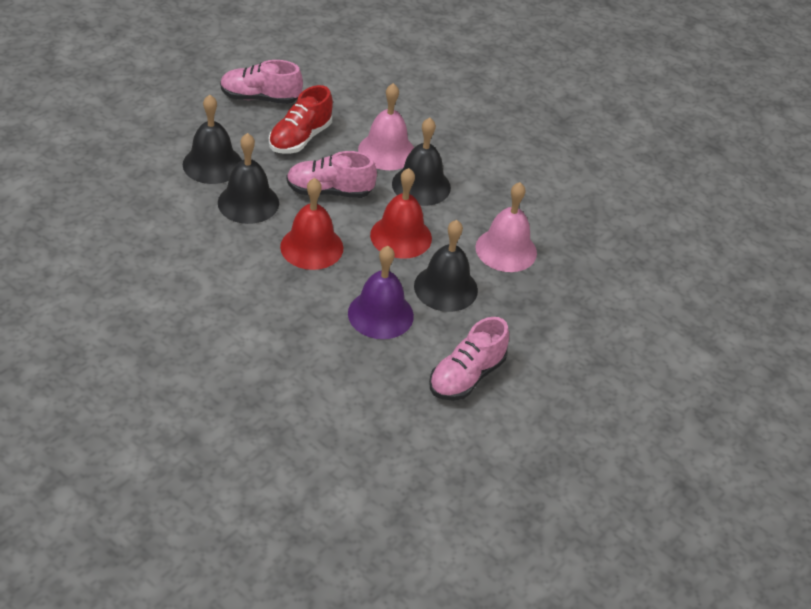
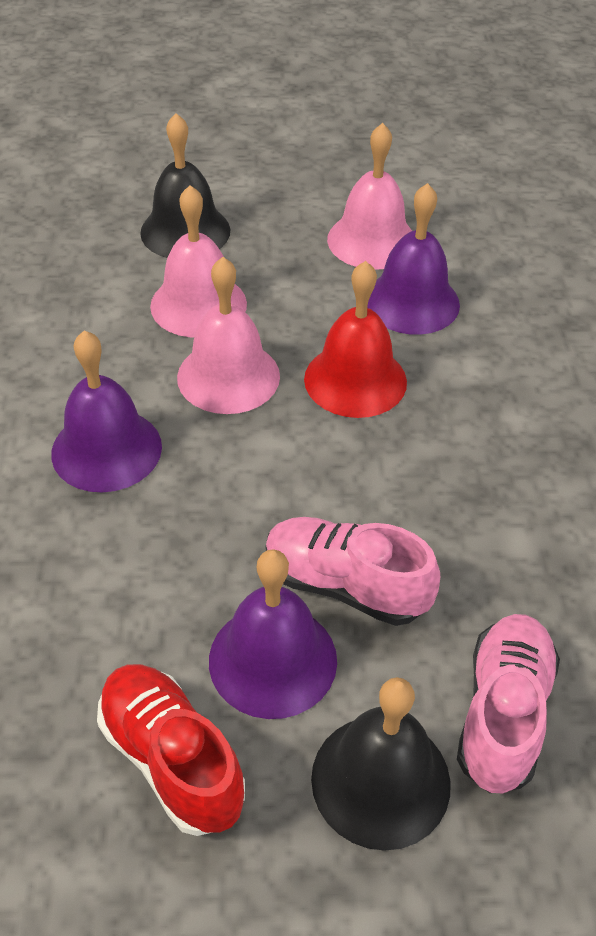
black bell: [183,95,242,184] [218,133,279,224] [392,118,451,206] [414,220,478,312] = 4 -> [140,113,230,258] [311,677,451,851] = 2
pink bell: [358,83,414,170] [476,182,537,272] = 2 -> [150,185,247,337] [177,257,280,414] [327,123,412,270] = 3
pink shoe: [220,60,303,104] [287,151,377,198] [429,317,509,401] = 3 -> [266,517,440,626] [457,614,560,793] = 2
purple bell: [348,246,414,339] = 1 -> [51,330,162,492] [209,549,337,719] [367,183,460,335] = 3
red bell: [280,178,344,270] [370,168,432,259] = 2 -> [304,261,407,418] = 1

